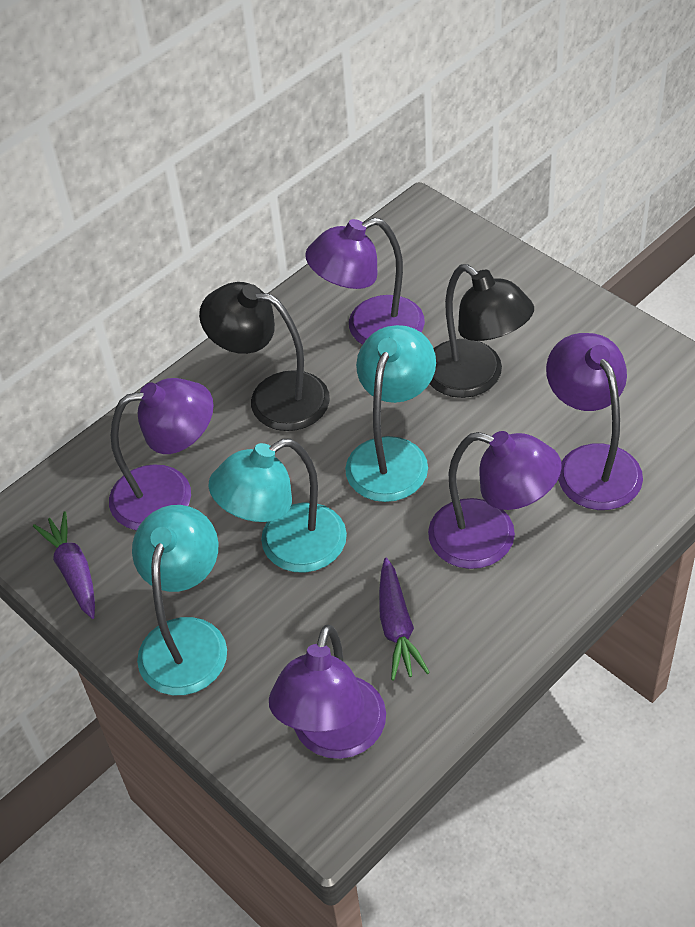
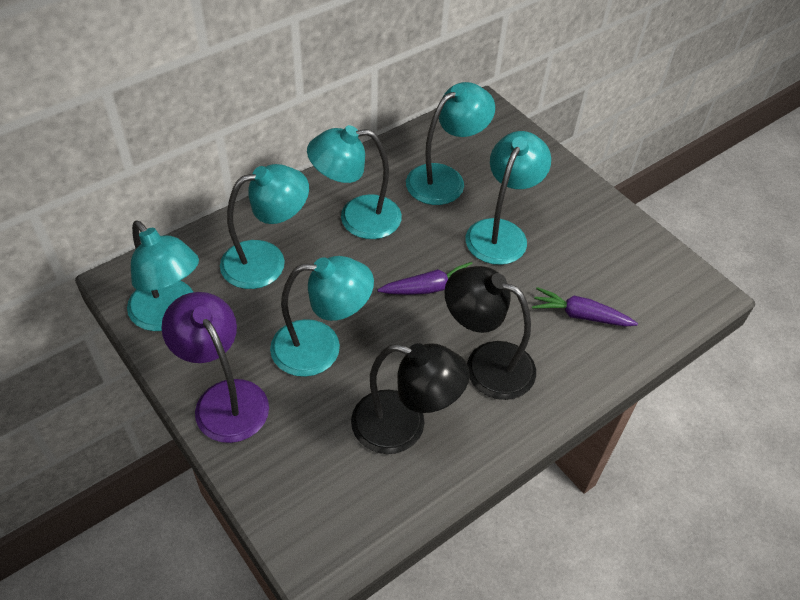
purple lamp: [109,378,214,531] [269,625,386,759] [305,218,425,345] [428,431,562,569] [546,333,643,510] = 5 -> [161,292,269,443] = 1
turquoise lamp: [132,505,227,695] [208,439,347,573] [345,325,436,502] = 3 -> [127,220,199,331] [220,164,309,289] [270,256,374,377] [307,125,402,239] [406,82,495,205] [466,131,551,265] = 6

